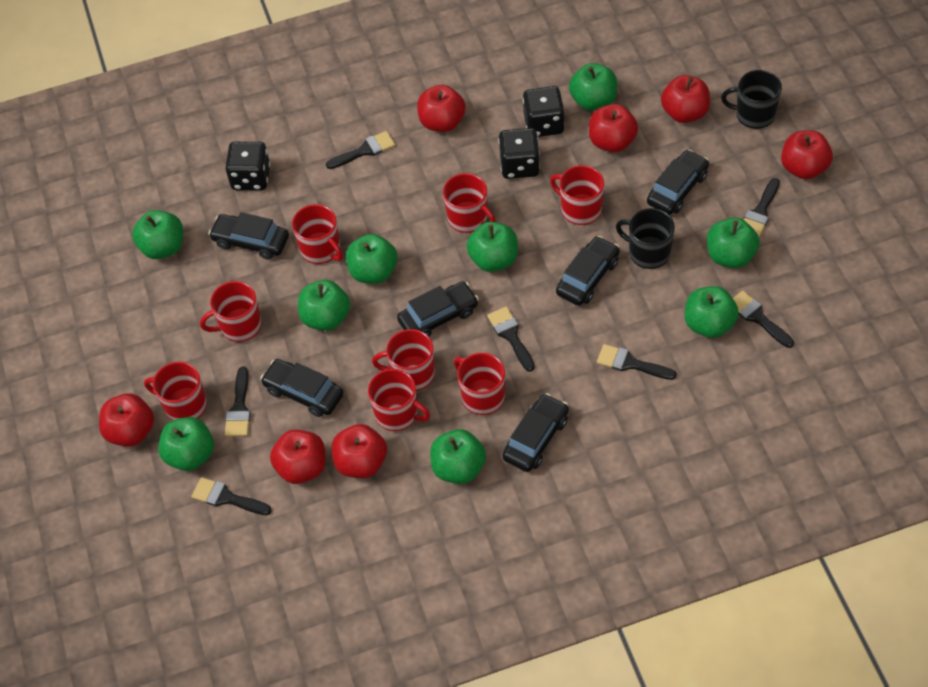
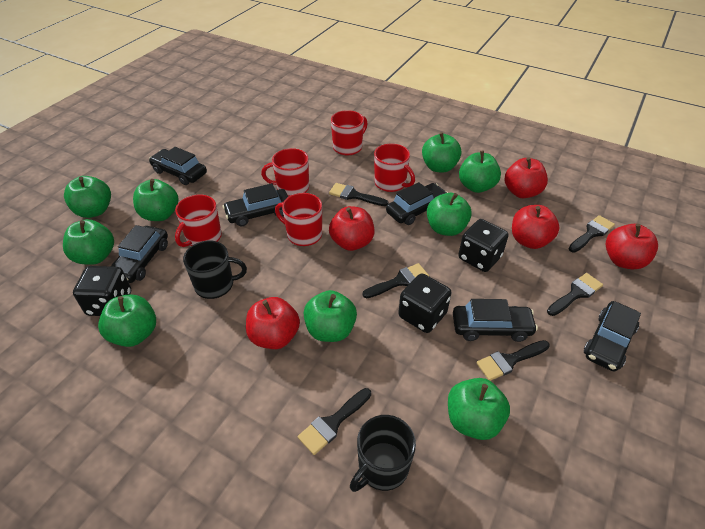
black brush: [191,477,272,515] [225,367,251,436] [326,131,395,169] [487,306,535,372] [597,344,677,380] [733,291,794,348] [744,178,780,237] = 7 -> [298,388,371,455] [329,183,388,206] [362,263,429,298] [476,340,550,381] [547,273,603,316] [569,215,615,253] = 6
red apple: [99,394,154,447] [270,430,326,484] [332,424,387,478] [417,85,466,132] [589,104,638,152] [661,75,710,123] [781,130,833,179] = 7 -> [246,297,300,349] [329,206,375,251] [505,157,548,198] [512,205,560,249] [606,224,658,270] = 5
red mug: [144,362,207,421] [200,281,261,342] [292,204,343,264] [368,369,430,431] [372,329,435,391] [443,173,496,233] [454,353,505,415] [550,165,604,225] = 8 -> [175,195,222,247] [261,148,309,197] [275,193,322,246] [331,110,368,155] [374,144,415,192] = 5

